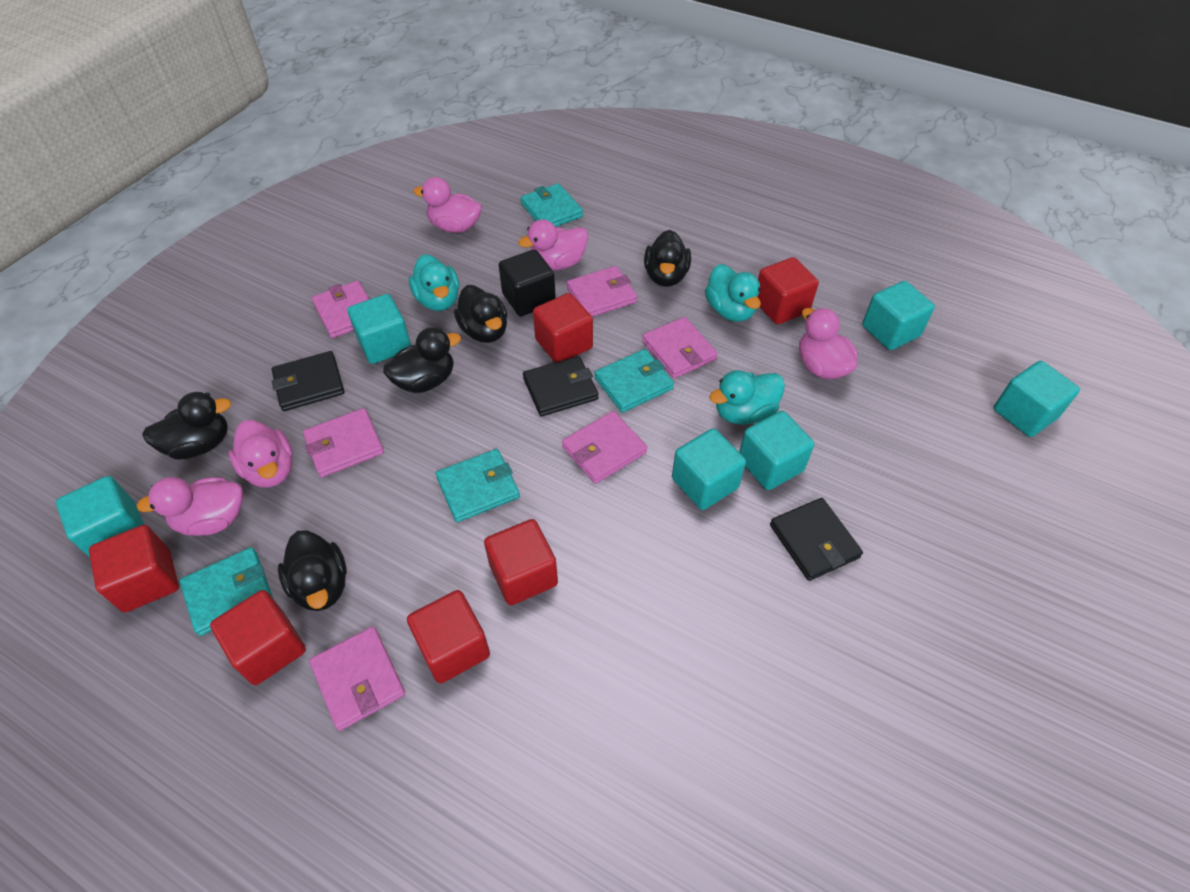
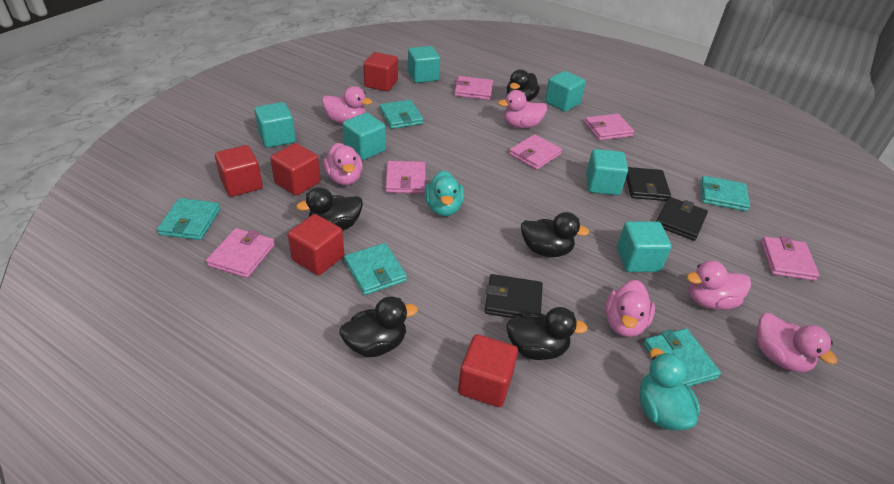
black cube: [499,249,556,316] = 1 -> none = 0
pink duck: [136,477,243,536] [229,420,293,488] [413,177,482,233] [518,219,588,270] [799,308,858,379] = 5 -> [322,86,372,124] [323,143,363,185] [498,90,547,129] [605,280,655,337] [686,261,751,310] [756,313,837,372] = 6
red cube: [89,525,179,612] [210,590,306,685] [407,590,490,684] [484,519,558,605] [533,293,593,362] [758,257,819,324] = 6 -> [215,145,263,197] [270,143,320,196] [288,214,344,275] [363,52,398,91] [458,334,518,407] = 5
turquoise duck: [409,254,459,311] [705,264,761,322] [709,370,785,425] = 3 -> [425,170,464,216] [640,348,700,430] = 2
turquoise wallet: [180,547,273,636] [436,449,520,522] [521,183,583,227] [594,349,674,413] = 4 -> [157,198,220,240] [344,243,407,295] [380,100,423,129] [643,329,721,387] [700,176,750,211] = 5

